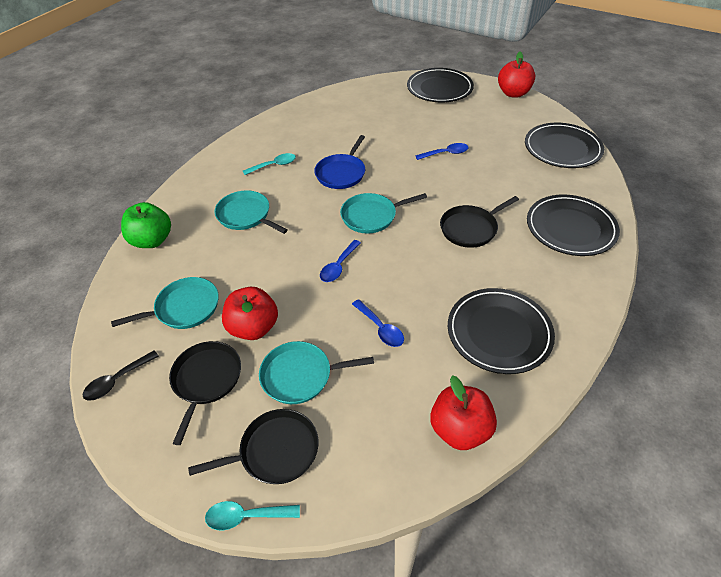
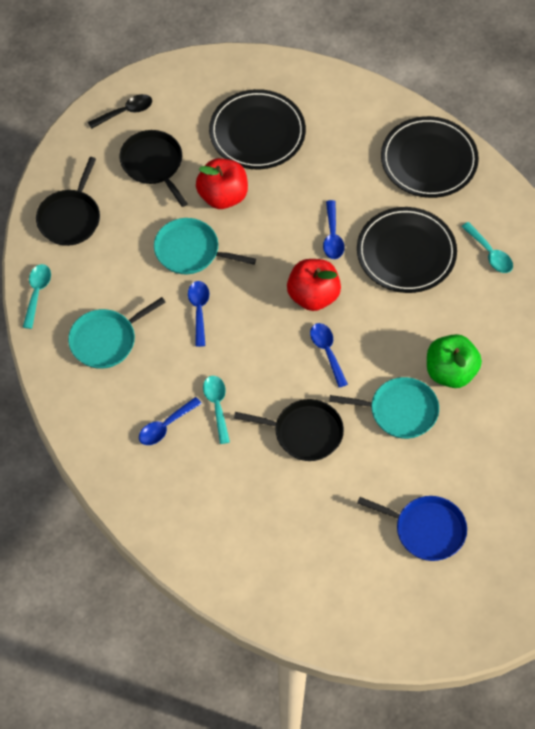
black plate: [407,68,474,102] [448,288,555,374] [525,123,604,168] [527,194,620,256] = 4 -> [209,89,306,169] [357,207,457,293] [381,116,479,198] = 3
blue spoon: [320,240,361,282] [352,299,404,347] [415,143,469,160] = 3 -> [139,397,202,445] [188,281,210,347] [310,323,348,388] [323,200,345,259] = 4
red apple: [222,287,278,340] [430,375,497,450] [498,52,535,98] = 3 -> [196,158,248,209] [287,259,341,311] = 2
turquoise pan: [111,277,219,329] [214,190,288,234] [259,341,374,404] [340,193,427,233] = 4 -> [68,297,166,369] [154,218,256,274] [329,377,439,439] = 3
turquoise spoon: [205,501,300,531] [243,153,296,175] = 2 -> [23,264,51,329] [203,376,230,444] [461,222,513,273] = 3

